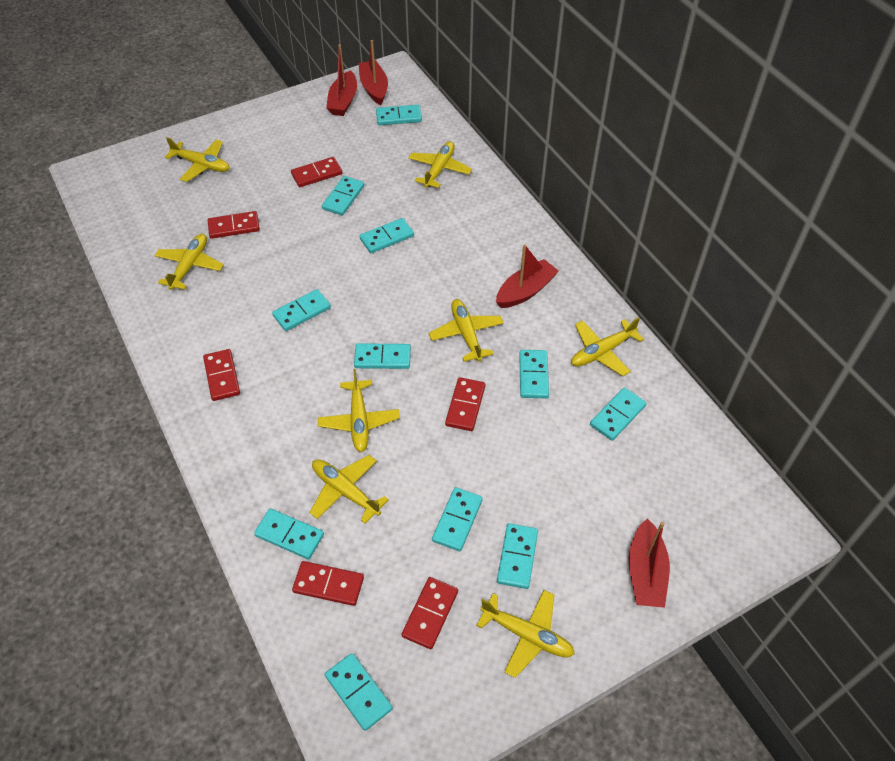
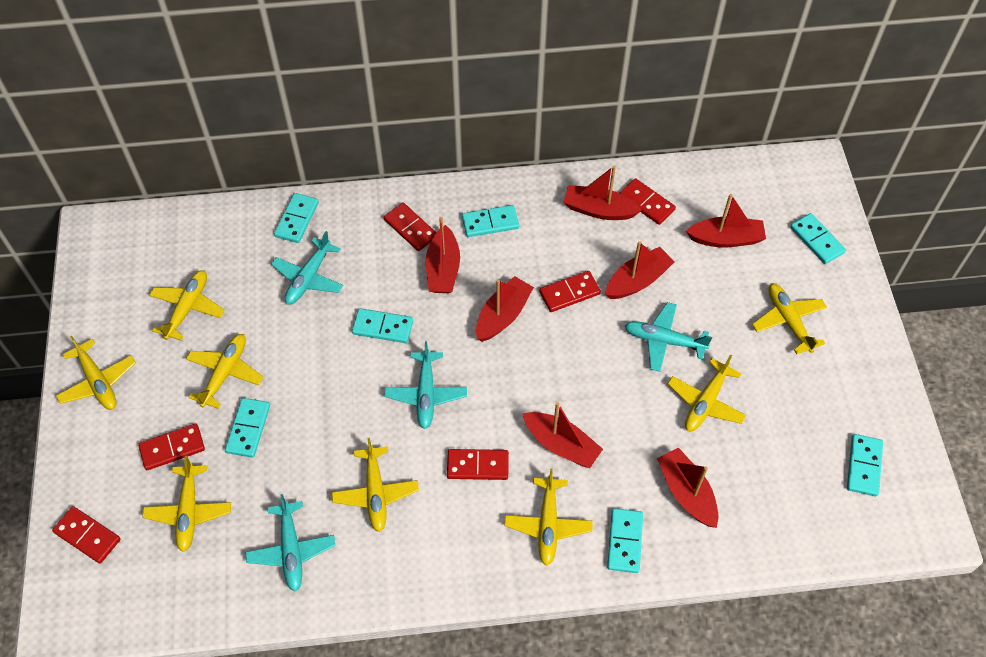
red boat: [326,44,357,116] [359,40,388,105] [496,244,559,308] [628,518,670,608] = 4 -> [426,217,460,293] [476,276,534,342] [523,402,603,468] [563,166,642,220] [605,241,675,299] [657,448,719,528] [686,194,766,248] = 7
turquoise domino: [254,508,324,560] [272,289,331,331] [322,176,364,216] [325,653,393,731] [354,343,411,369] [360,218,414,253] [376,105,422,125] [432,487,483,551] [497,523,538,589] [519,350,549,398] [590,387,647,441] = 11 -> [225,398,270,457] [274,193,319,243] [352,308,413,343] [462,205,519,237] [607,508,643,573] [790,213,846,264] [847,434,883,496] = 7
turquoise plane: none = 0 -> [245,494,335,592] [271,231,343,305] [384,341,467,429] [625,302,712,372] = 4

